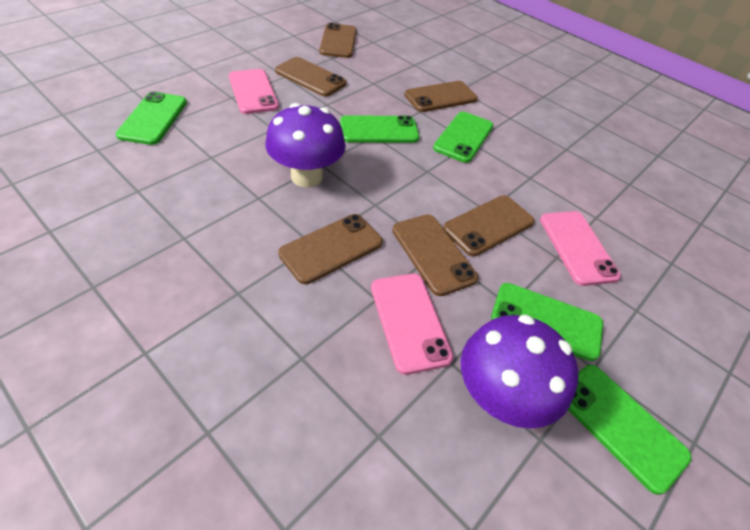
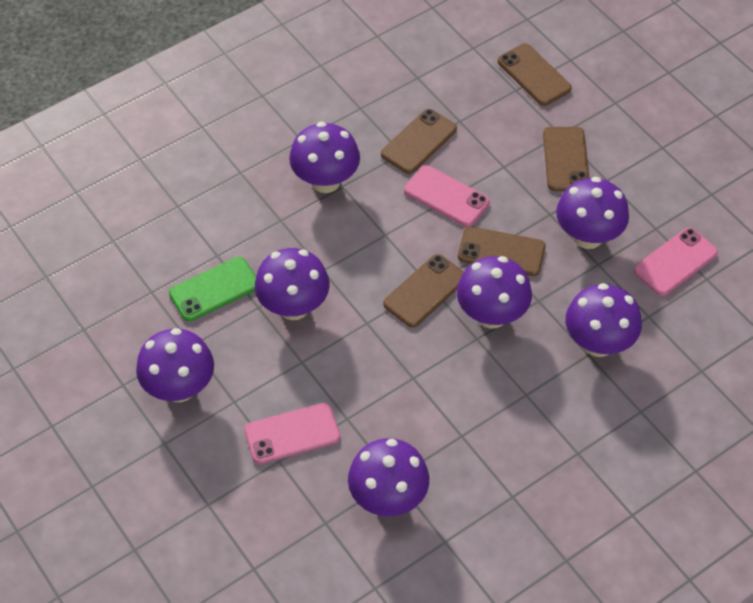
brown phone: [275,57,346,97] [278,214,383,284] [319,23,357,58] [392,214,478,296] [404,81,478,112] [443,195,535,257] = 6 -> [381,109,457,174] [383,254,464,328] [458,226,546,276] [498,44,572,106] [543,127,589,191] = 5
green phone: [115,91,187,145] [340,115,419,143] [433,112,493,163] [491,283,603,361] [568,365,692,495] = 5 -> [169,257,256,321] = 1
purple mushroom: [265,103,346,188] [461,315,579,429] = 2 -> [136,328,214,402] [255,248,330,320] [289,122,360,193] [348,438,429,516] [457,256,532,329] [556,177,629,249] [565,283,642,357] = 7

